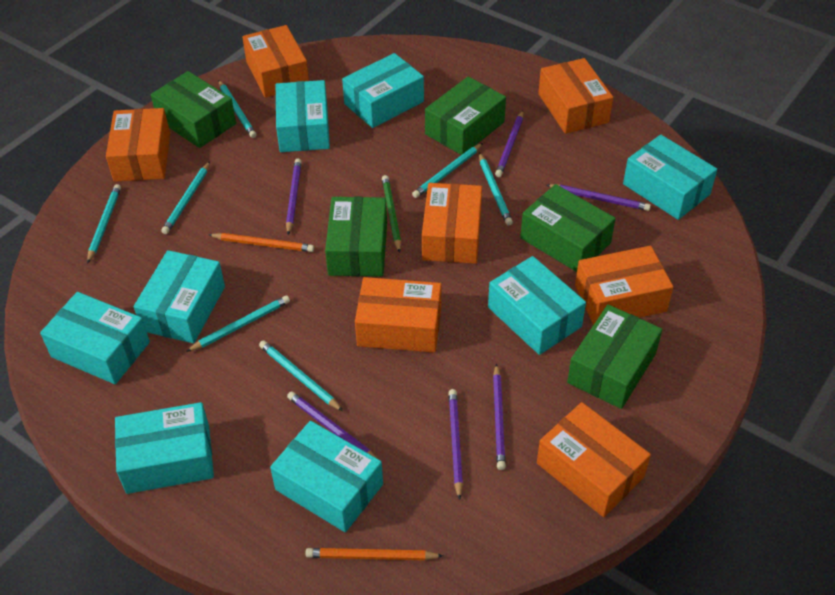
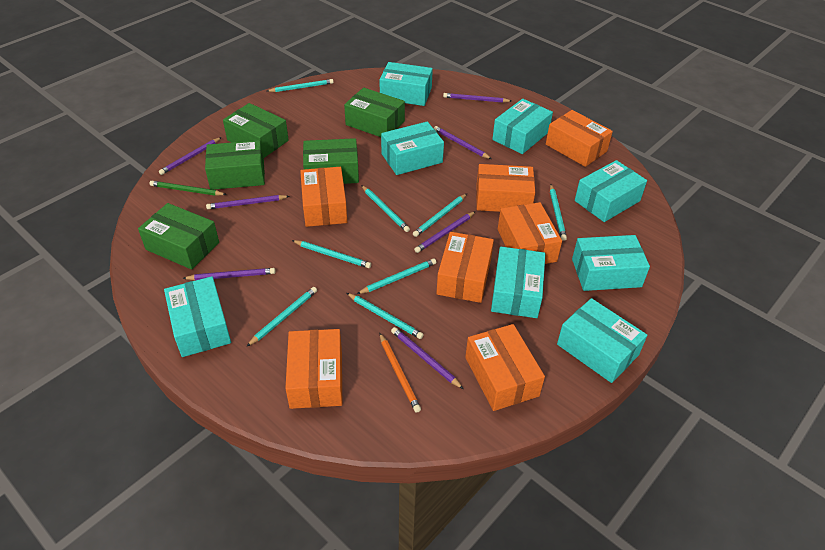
orange pencil: [209,233,314,252] [306,548,443,561] = 2 -> [380,333,421,413] = 1
purple pencil: [286,159,302,235] [287,391,377,458] [448,389,463,500] [493,364,506,470] [495,110,523,177] [547,184,651,211] = 6 -> [159,137,222,175] [182,268,275,281] [206,195,290,209] [391,327,463,389] [414,211,476,253] [434,126,491,159] [443,93,511,103] = 7
turquoise pencil: [87,184,121,264] [161,161,210,234] [186,296,290,352] [219,80,257,138] [259,340,343,411] [412,143,483,198] [479,153,513,225] = 7 -> [246,287,317,347] [267,79,334,92] [292,240,371,268] [347,293,424,339] [357,258,436,294] [361,185,410,232] [413,194,467,237] [550,185,567,241] = 8

